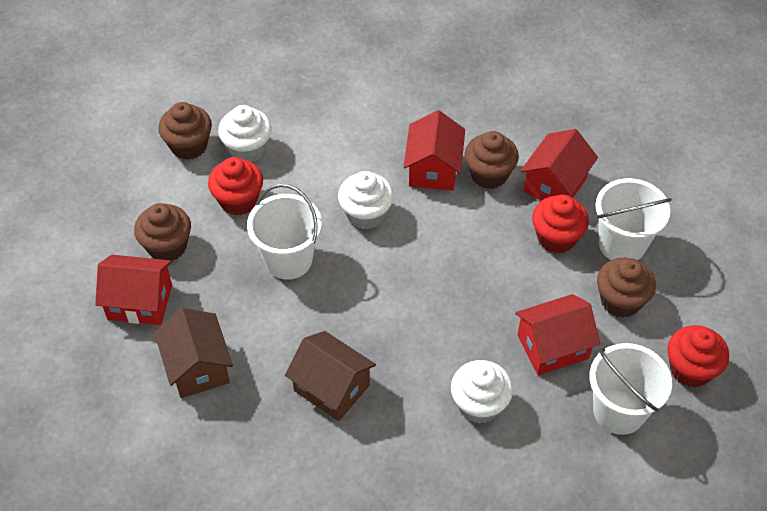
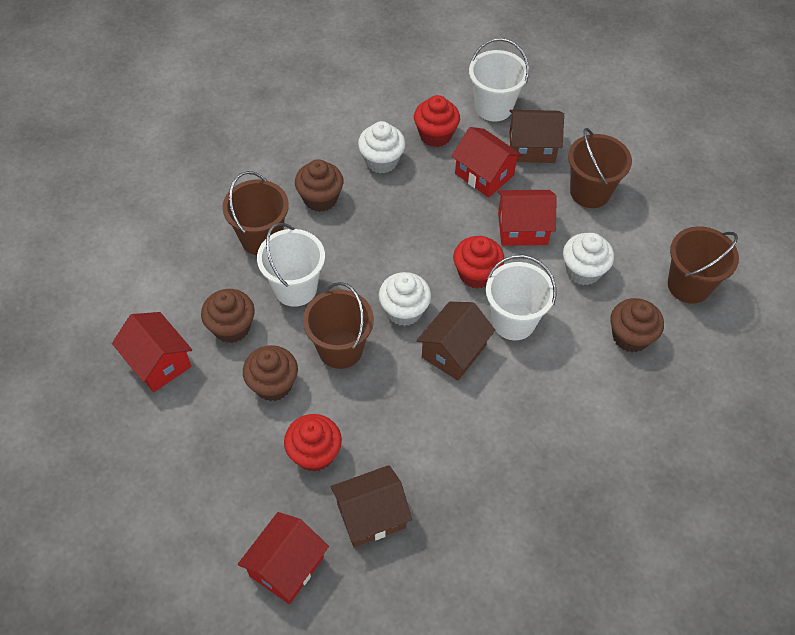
brown bucket: none = 0 -> [222,171,289,255] [303,282,374,369] [568,128,632,208] [668,226,739,304] = 4
brown house: [154,308,233,398] [285,331,376,421] = 2 -> [331,465,412,547] [416,302,495,381] [509,110,564,163] = 3

